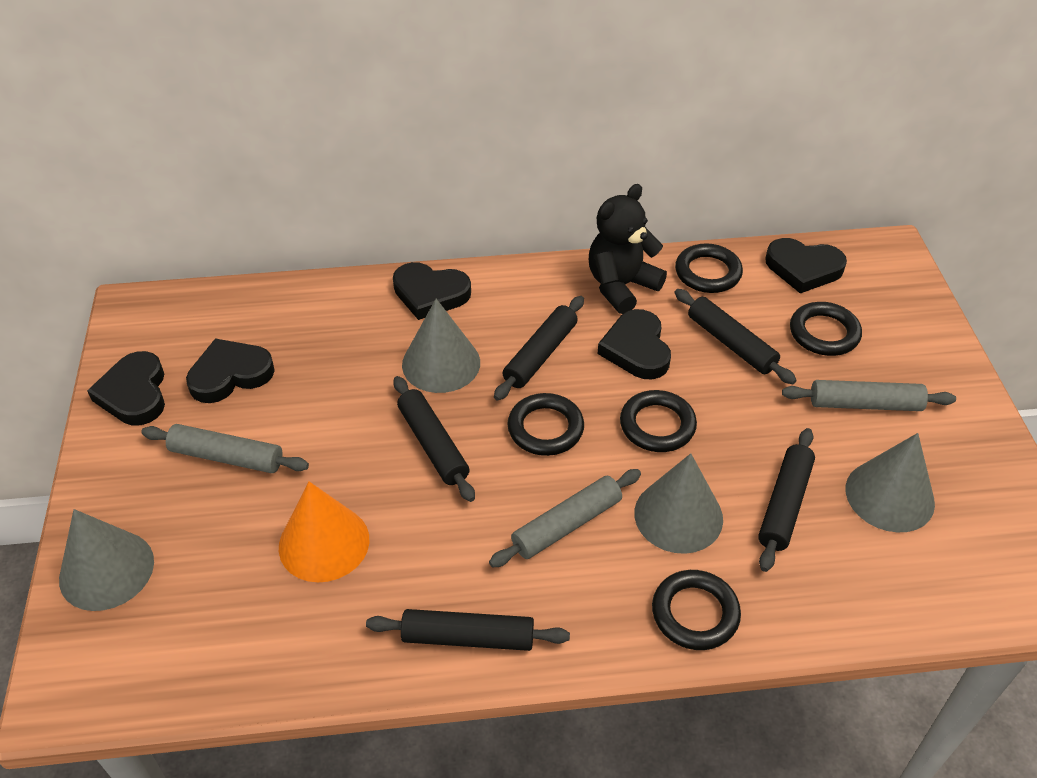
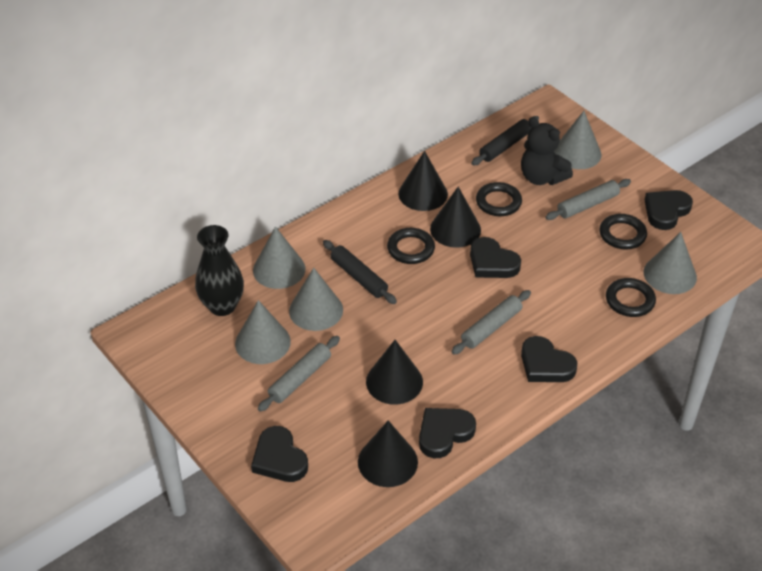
black cone: none = 0 -> [358,420,418,487] [366,340,423,405] [398,151,448,211] [430,187,481,248] = 4
black ring: [507,393,584,456] [620,390,697,452] [652,570,741,650] [675,244,743,293] [790,302,862,356] = 5 -> [387,228,435,264] [476,182,522,216] [599,214,647,249] [606,278,656,317] = 4
black rolling pin: [366,609,570,651] [393,376,475,502] [494,296,584,401] [675,289,797,384] [758,428,815,572] = 5 -> [323,240,397,304] [471,116,539,165] = 2
black vase: none = 0 -> [195,225,244,316] = 1
grey cone: [59,509,154,611] [402,299,480,393] [634,453,723,554] [845,433,935,533] = 4 -> [235,300,291,364] [253,227,305,289] [289,268,343,331] [554,111,602,169] [644,232,697,294] = 5
orange cone: [279,481,369,583] = 1 -> none = 0

